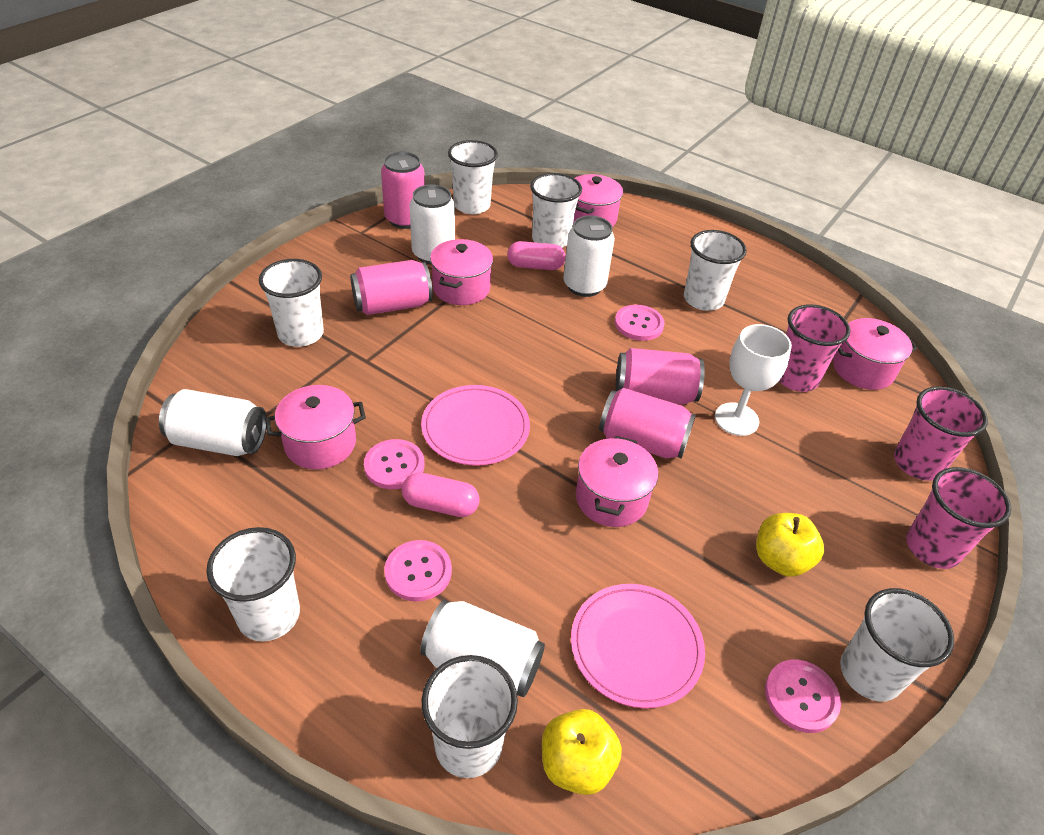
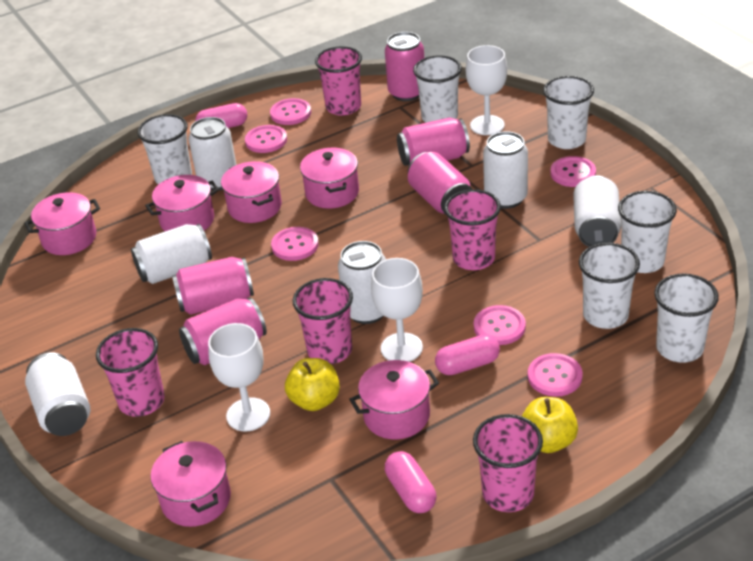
pink button: [364,439,424,489] [384,540,452,602] [615,305,665,341] [765,660,841,733] = 4 -> [245,125,287,153] [270,98,311,125] [271,227,319,261] [474,305,526,345] [528,353,583,397] [550,156,596,187] = 6
pink can: [350,260,433,315] [381,151,425,229] [599,388,696,459] [616,348,705,405] = 4 -> [172,257,254,315] [179,297,267,365] [385,32,424,101] [397,117,470,166] [408,152,472,214] = 5
pink capsule: [402,473,480,517] [507,241,566,270] = 2 -> [195,103,247,128] [385,451,436,513] [435,334,500,375] = 3
pink cup: [779,304,851,392] [894,386,988,481] [906,467,1011,569] = 3 -> [96,328,165,417] [293,278,353,364] [315,46,362,116] [444,189,501,270] [473,414,543,512] = 5
pink plate: [421,385,530,466] [571,584,705,708] = 2 -> none = 0
pink pot: [265,385,366,469] [430,239,493,305] [573,174,623,227] [576,436,658,527] [833,318,918,390] = 5 -> [24,192,100,255] [145,175,219,231] [150,441,231,527] [221,161,282,223] [300,147,359,209] [349,360,439,439] = 6
white can: [159,389,266,456] [410,185,455,265] [420,600,545,697] [563,216,615,297] = 4 -> [25,352,90,436] [131,224,212,284] [189,117,236,191] [338,241,386,324] [483,131,528,209] [573,175,621,247] = 6
white cup: [206,527,300,641] [259,259,324,347] [421,655,518,778] [448,140,498,214] [530,173,582,248] [684,230,747,311] [840,588,954,701] = 7 -> [137,114,192,185] [413,55,462,123] [543,76,594,149] [579,243,640,329] [618,191,677,273] [654,273,719,363] = 6
white goblet: [715,324,792,436] = 1 -> [208,323,270,431] [371,258,423,362] [466,45,507,135] = 3

